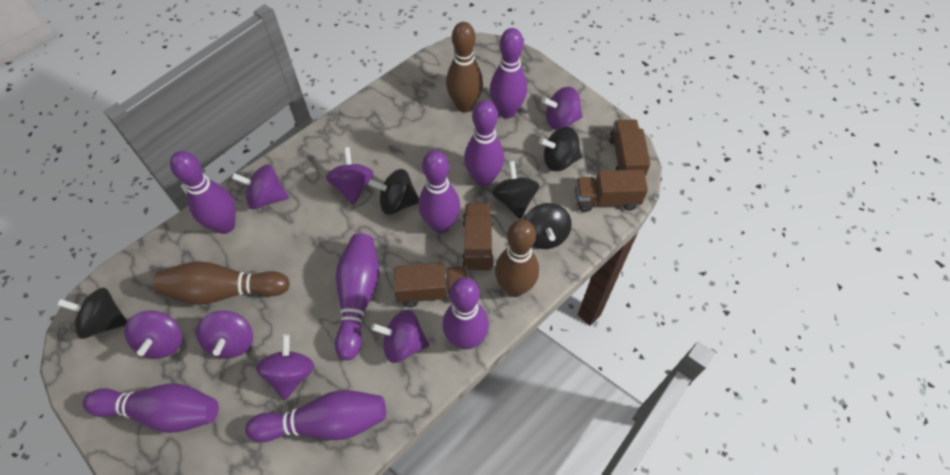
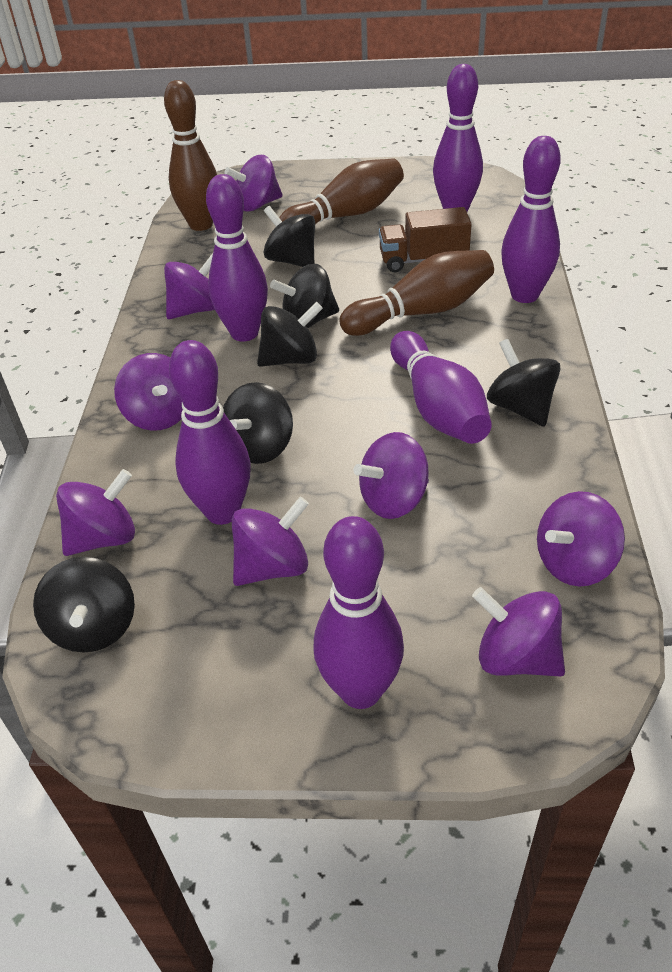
black spinning top: [57,288,127,339] [368,169,419,215] [492,161,540,219] [524,203,572,249] [539,127,582,171] = 5 -> [33,557,135,652] [223,382,293,464] [257,302,323,367] [264,206,315,267] [270,264,339,328] [487,339,560,427] = 6
brown truck: [394,263,468,307] [462,203,494,272] [575,169,648,212] [609,120,651,177] = 4 -> [379,207,472,272] = 1
purple bowling pin: [83,383,219,433] [170,151,236,234] [245,390,386,442] [335,233,380,360] [419,150,460,233] [443,277,489,350] [464,100,504,187] [490,28,527,118] = 8 -> [169,340,251,525] [206,174,268,342] [313,516,404,709] [390,331,492,444] [433,64,483,212] [501,136,561,303] = 6
purple spinning top: [124,311,182,359] [196,310,253,359] [231,164,289,209] [256,334,314,400] [326,147,374,205] [371,310,429,363] [542,87,583,130] = 7 -> [56,469,135,556] [114,353,183,431] [164,253,215,319] [225,155,283,211] [232,497,309,586] [353,432,429,519] [472,587,565,677] [537,491,625,587] = 8

